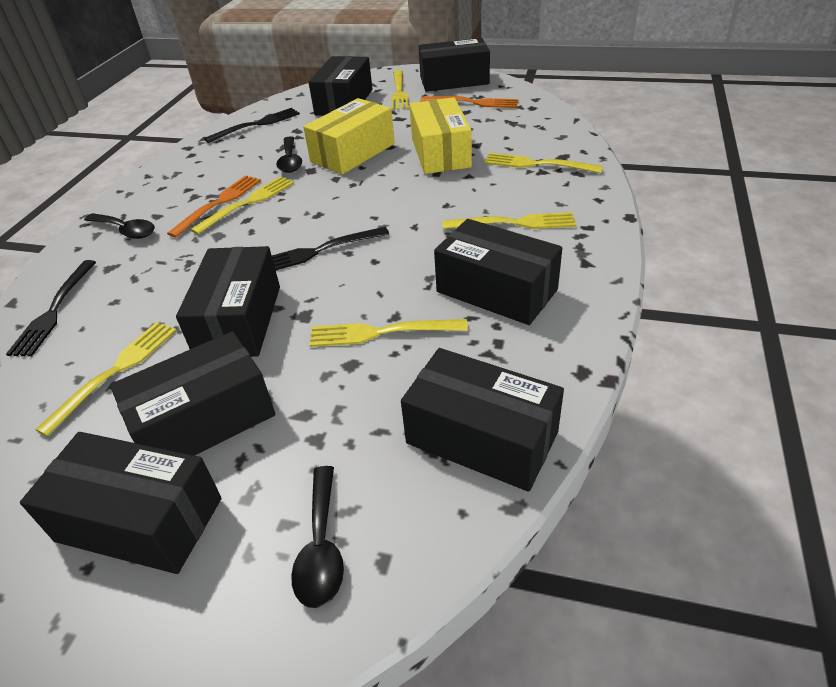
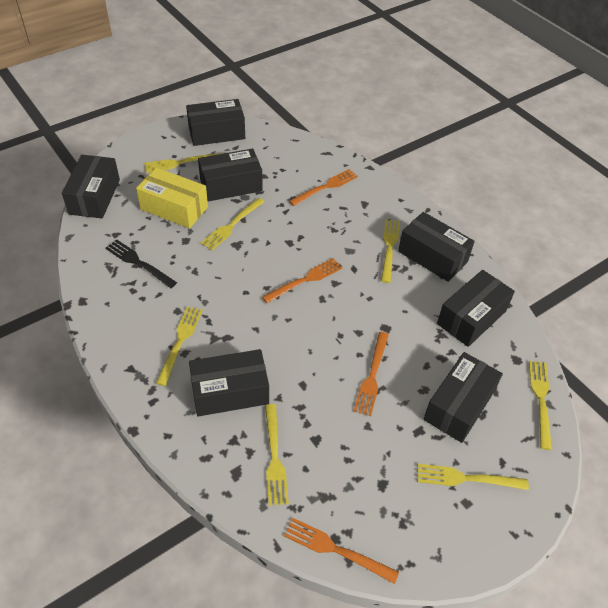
black fork: [6,260,96,356] [204,108,300,143] [272,227,389,270] = 3 -> [106,240,177,288] = 1
black spoon: [84,213,155,239] [276,136,302,173] [291,466,344,608] = 3 -> none = 0
orange fork: [167,175,261,238] [420,96,518,108] = 2 -> [262,258,342,303] [284,518,399,584] [289,169,358,206] [353,332,389,416] = 4
yellow box: [303,98,395,174] [409,97,472,174] = 2 -> [136,167,208,229] = 1
yellow fork: [35,322,177,437] [190,176,294,235] [309,319,468,347] [391,70,409,110] [443,212,576,229] [484,153,603,173] = 6 -> [144,153,222,173] [156,306,203,386] [201,198,264,250] [265,404,289,506] [381,219,400,283] [418,464,529,490] [529,361,552,450] = 7

